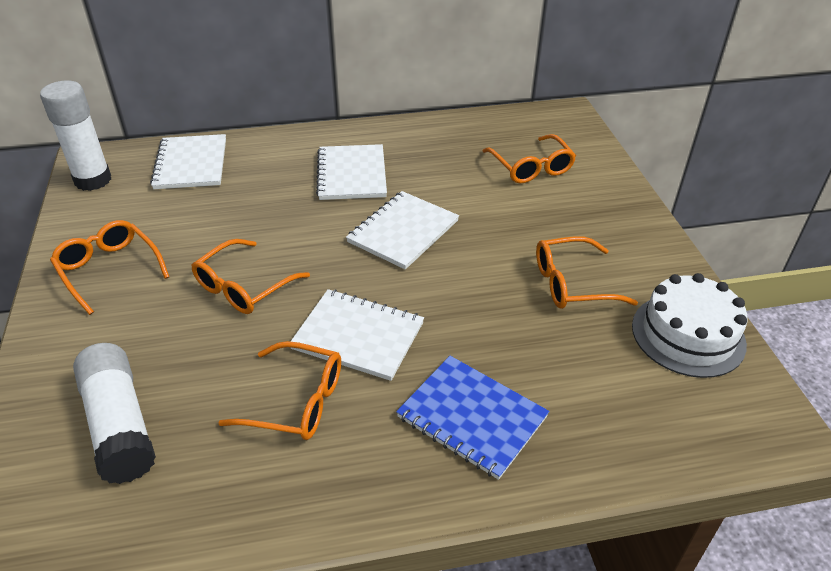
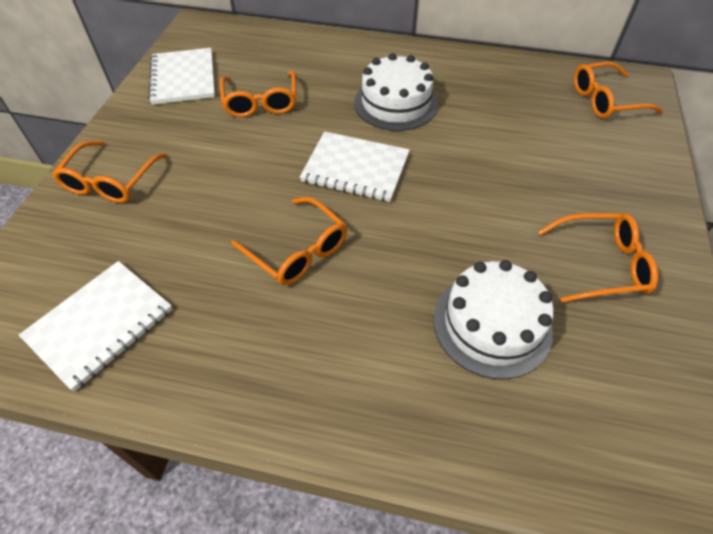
blue notebook: [396,356,549,480] = 1 -> none = 0
white cake: [632,273,747,378] = 1 -> [354,53,438,131] [434,260,554,379] = 2
white glue stick: [40,81,111,191] [73,343,156,484] = 2 -> none = 0
white notebook: [150,134,226,189] [290,289,424,381] [316,144,387,200] [346,191,459,270] = 4 -> [19,261,173,392] [148,48,215,105] [300,131,410,202] = 3

